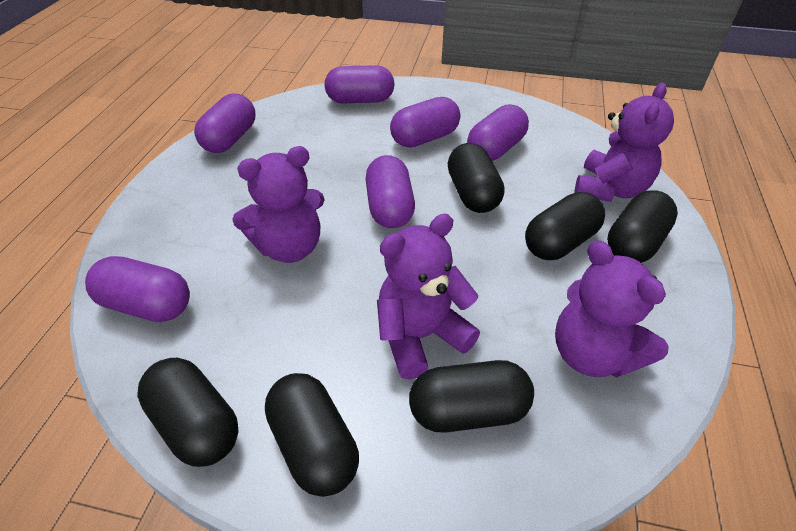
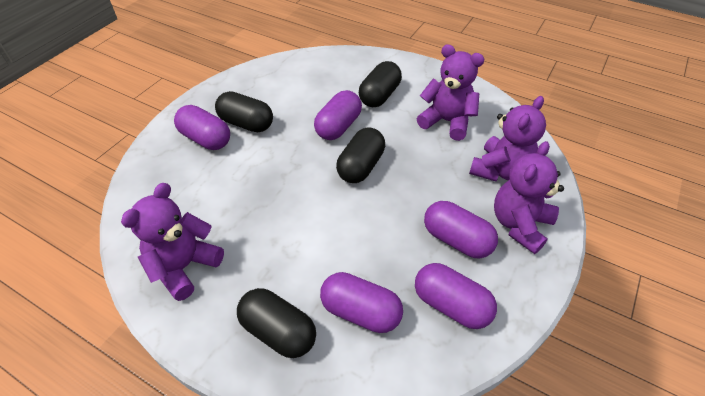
black capsule: [137,358,239,467] [265,373,359,497] [409,360,534,433] [448,143,505,213] [525,192,605,260] [607,190,678,263] = 6 -> [215,91,273,132] [237,288,316,358] [336,127,385,183] [359,61,402,107] = 4
purple capsule: [85,256,190,322] [194,94,256,153] [325,65,395,104] [366,155,415,228] [390,97,460,147] [467,104,529,161] = 6 -> [174,105,230,150] [314,90,362,140] [320,272,403,333] [415,263,497,329] [424,201,498,258] = 5

